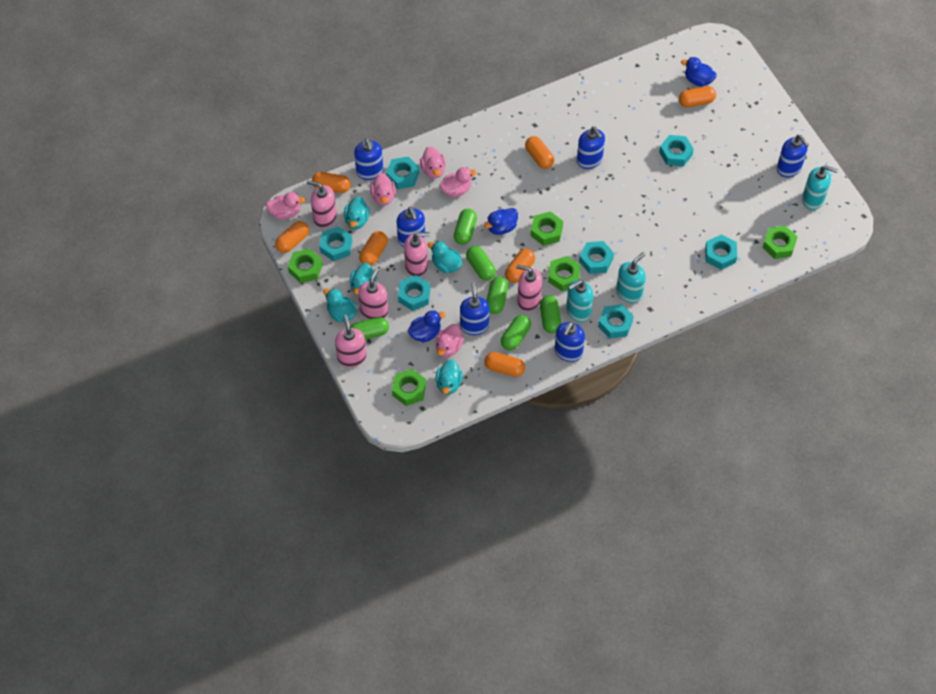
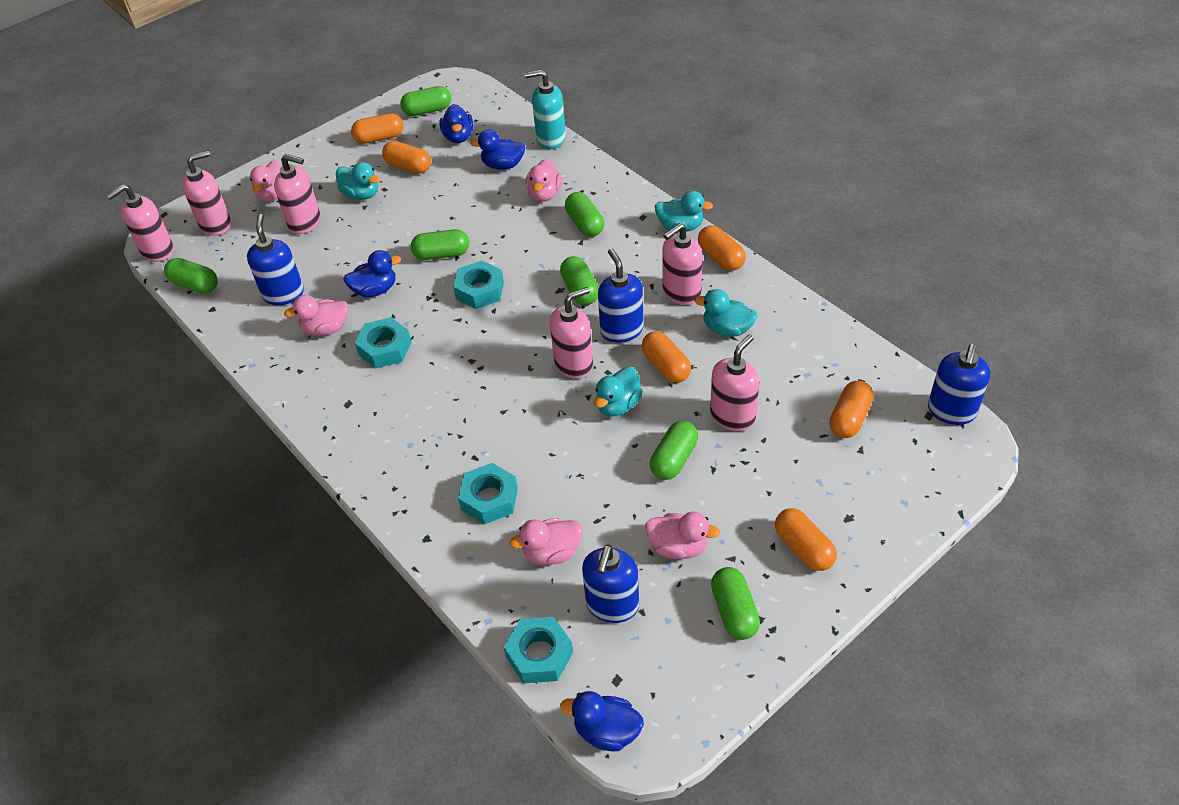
blue duck: [408,310,445,343] [484,208,518,235] [681,57,717,87] = 3 -> [343,250,401,297] [440,104,473,143] [470,129,525,170] [560,691,644,751] = 4
blue soap dispenser: [354,138,383,180] [397,207,425,247] [460,283,489,335] [555,322,585,362] [577,126,605,169] [777,135,809,177] = 6 -> [247,214,304,305] [582,544,639,623] [598,248,643,343] [928,344,990,425] = 4
green capsule: [350,317,389,340] [454,209,477,245] [466,246,496,280] [486,277,508,314] [501,315,531,350] [540,295,561,333] = 6 -> [164,258,218,294] [400,86,451,116] [411,229,469,260] [560,256,599,305] [565,192,604,237] [650,421,698,480] [711,567,760,640] = 7
green nut: [288,249,323,283] [392,369,426,406] [530,211,563,246] [548,256,581,291] [763,226,798,259] = 5 -> none = 0
orange capsule: [275,221,309,253] [312,172,351,193] [359,231,388,266] [484,352,525,377] [505,249,535,283] [525,136,554,169] [679,86,716,108] = 7 -> [351,113,404,144] [382,141,431,174] [642,331,691,383] [698,225,746,271] [775,508,837,571] [829,381,874,438] = 6
pink soap dispenser: [307,180,337,228] [335,315,367,367] [358,268,388,319] [404,232,430,277] [516,265,542,312] = 5 -> [106,184,174,262] [182,151,231,236] [274,154,320,234] [550,287,593,379] [662,223,703,305] [710,334,760,431] = 6
turquoise duck: [323,288,356,322] [344,196,370,229] [350,263,376,296] [428,241,463,274] [435,359,463,395] = 5 -> [336,162,380,200] [594,367,643,417] [655,191,713,232] [695,289,757,337] = 4
turquoise nut: [319,226,352,261] [386,157,419,189] [398,275,430,311] [579,241,614,274] [598,304,634,339] [659,135,694,166] [705,234,737,270] = 7 -> [355,317,411,369] [453,260,504,309] [458,463,518,525] [504,617,573,684] = 4
turquoise soap dispenser: [566,280,593,322] [616,252,646,303] [802,165,838,210] = 3 -> [525,70,566,149] = 1

